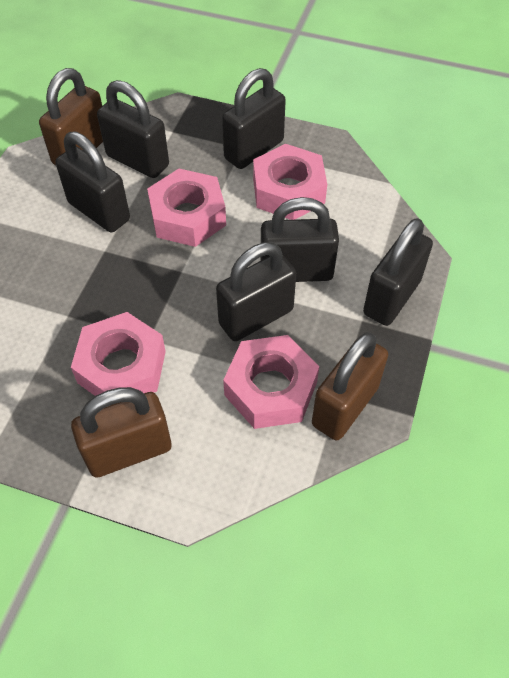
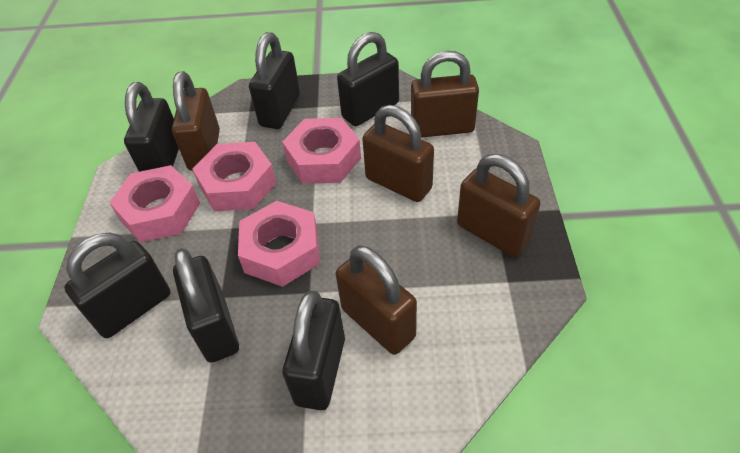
brown padlock: [39,68,103,165] [71,387,172,478] [312,332,388,440] = 3 -> [172,71,220,171] [336,246,417,355] [362,105,434,202] [411,51,479,138] [457,154,540,257] = 5

